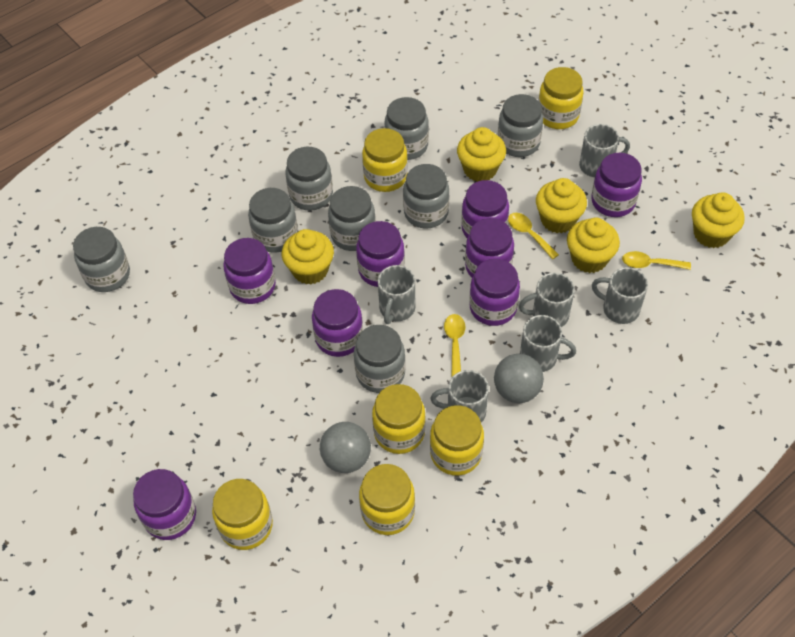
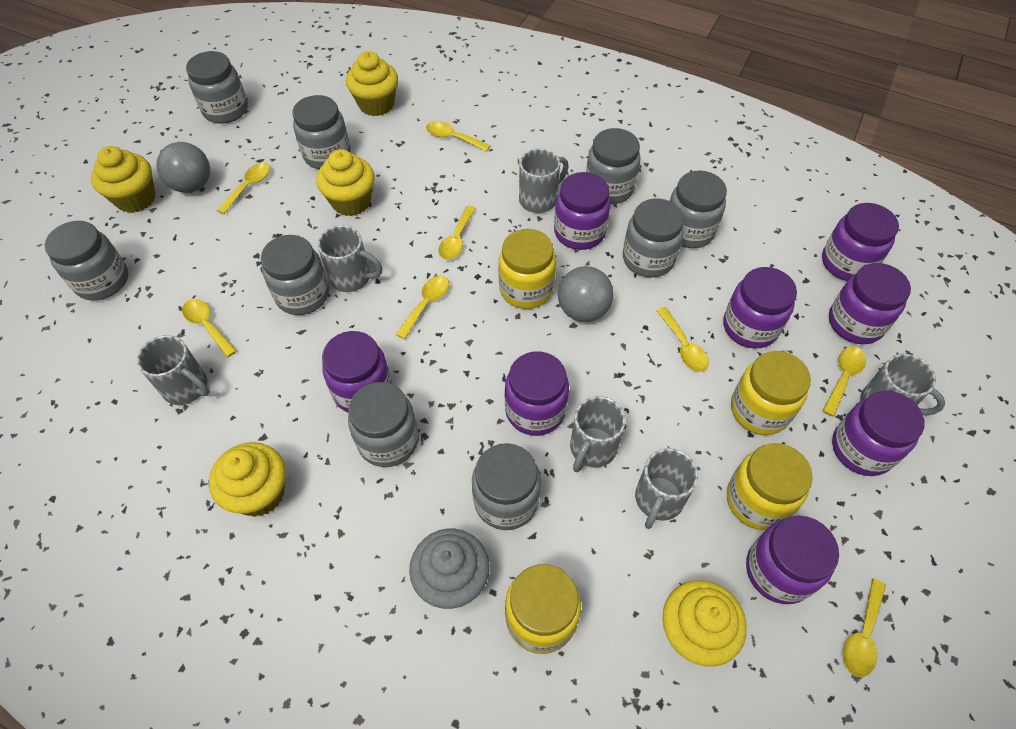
grey cupcake: none = 0 -> [409,529,490,609] = 1
grey jar: [73,227,130,292] [248,188,298,253] [285,147,333,211] [328,186,376,251] [354,325,405,393] [384,97,429,160] [403,164,449,229] [498,94,543,157] = 8 -> [44,221,128,301] [186,51,248,124] [261,235,329,315] [292,95,350,169] [348,382,419,467] [472,443,541,530] [586,128,640,204] [623,199,684,277] [670,171,727,248] = 9
yellow jar: [212,479,273,550] [359,464,415,535] [362,128,408,192] [372,384,426,454] [430,405,484,476] [538,67,584,129] = 6 -> [498,229,556,309] [505,564,581,654] [727,443,813,530] [731,351,811,435] = 4
yellow spoon: [444,314,466,377] [508,213,559,259] [622,251,691,270] = 3 -> [182,299,237,357] [217,162,270,214] [396,276,449,339] [426,121,491,152] [438,206,476,260] [657,307,709,372] [823,346,866,417] [843,579,886,677] = 8

